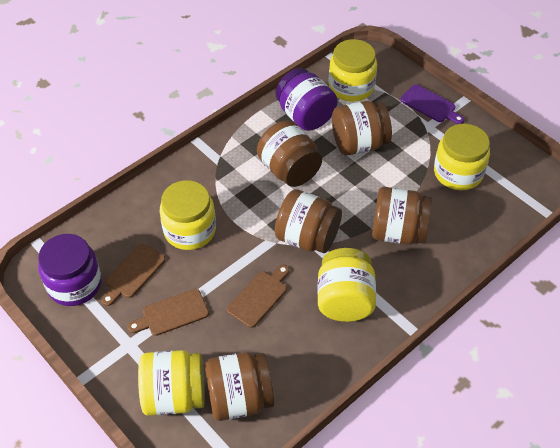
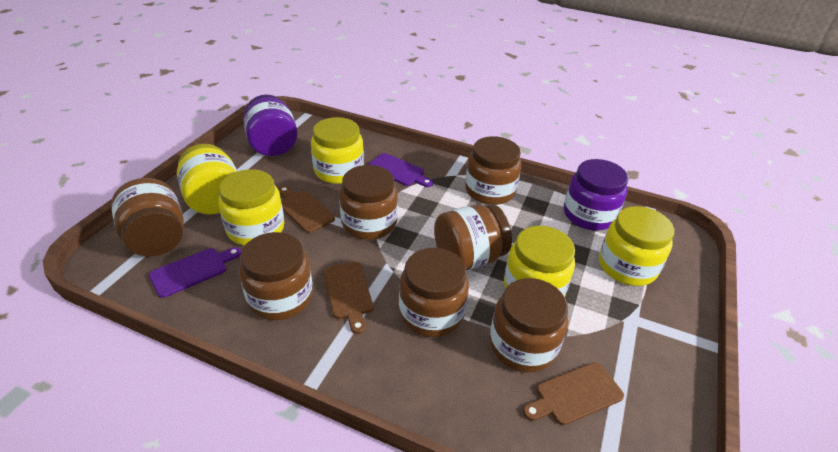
brown jar: [205,352,274,421] [257,120,322,187] [275,189,342,253] [332,101,392,156] [372,187,432,245] = 5 -> [111,178,184,256] [239,232,313,320] [339,165,398,240] [399,248,469,337] [434,204,512,271] [465,136,521,205] [490,278,568,373] = 7
purple cutting board: [400,84,464,124] = 1 -> [149,247,241,298] [368,153,433,187] = 2

